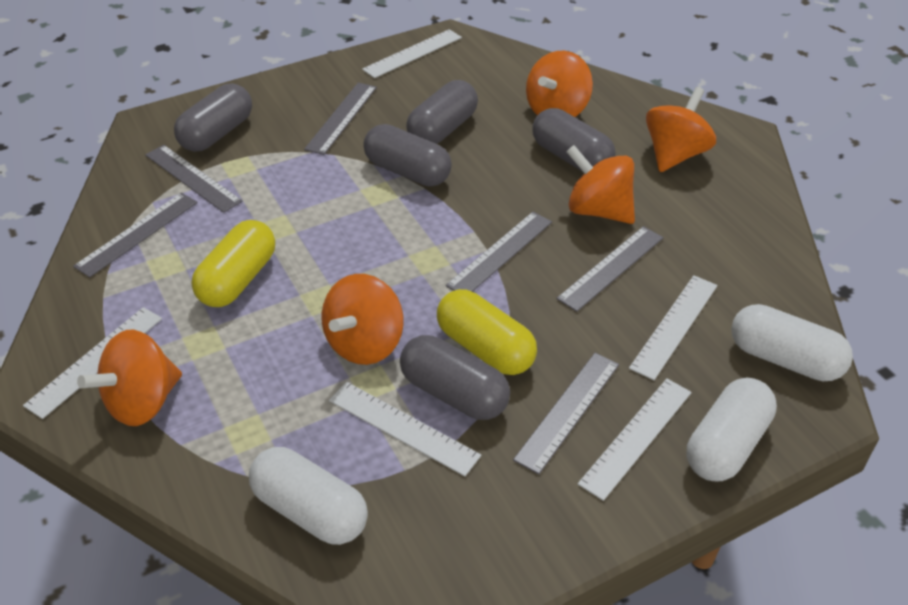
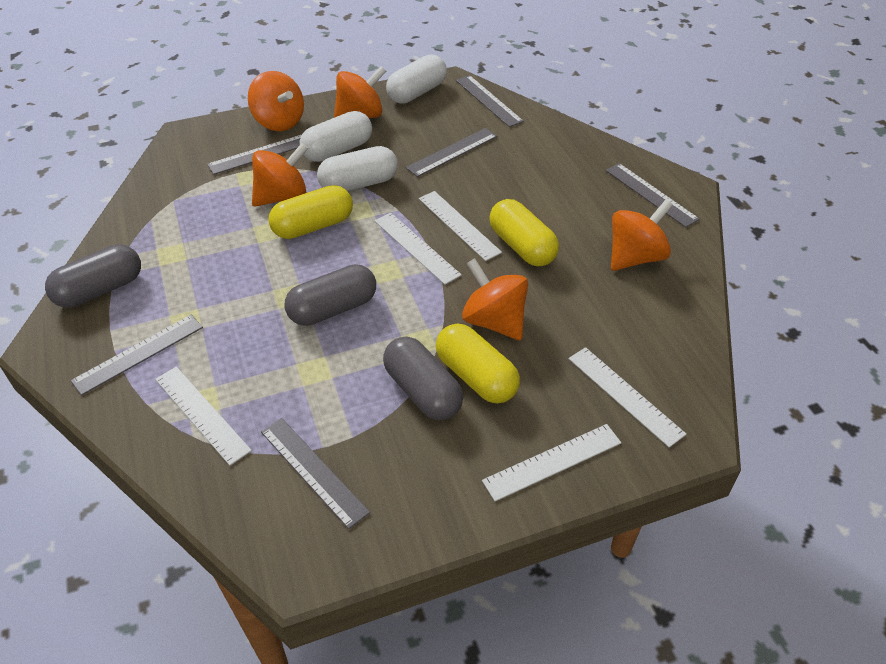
grey capsule: [174,84,252,152] [363,124,452,187] [400,335,510,420] [406,80,478,144] [532,108,616,172] = 5 -> [45,244,141,308] [284,264,376,326] [383,336,463,420] = 3
yellow capsule: [191,220,275,307] [437,289,537,375] = 2 -> [269,185,353,239] [436,323,520,403] [489,199,559,266] = 3

